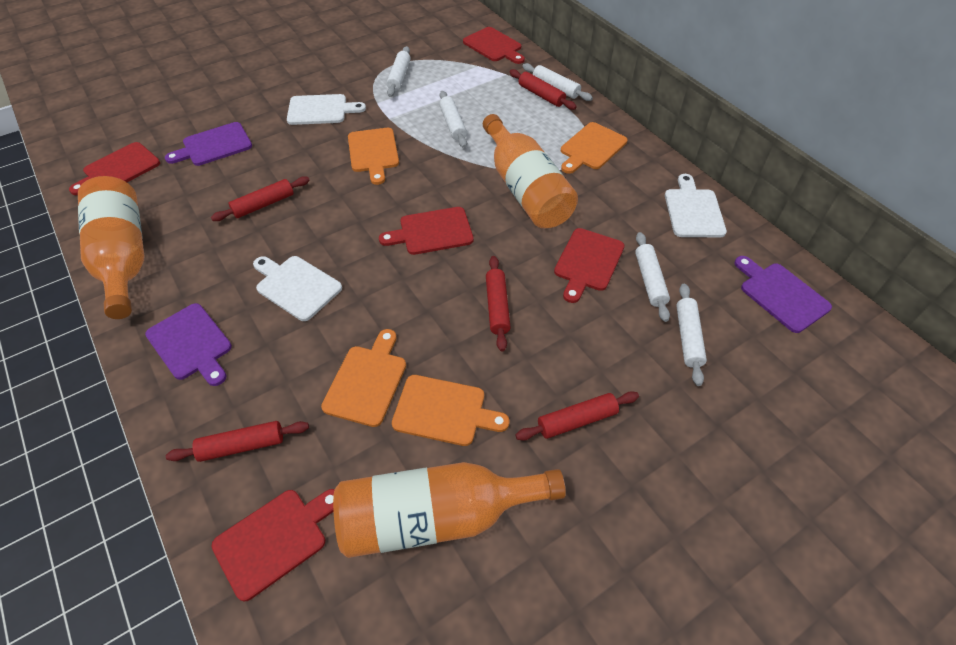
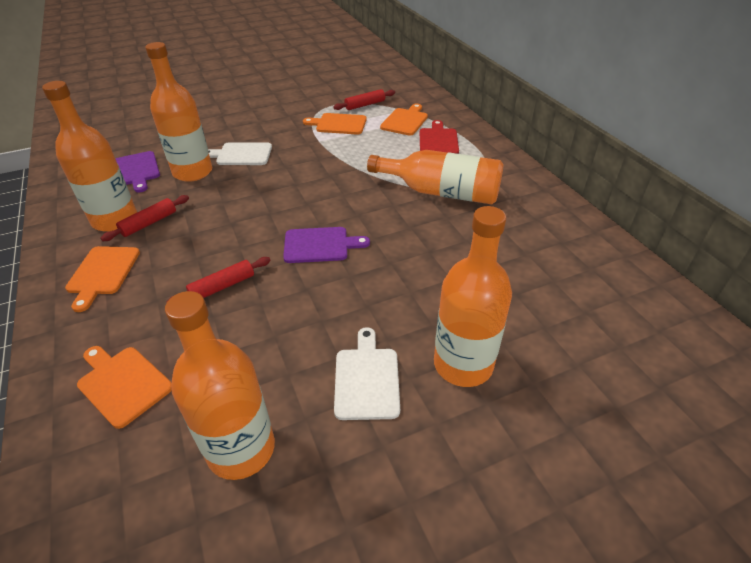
orange bottle: [78,176,145,319] [333,462,566,558] [483,114,578,228] = 3 -> [42,81,137,232] [145,42,212,182] [165,291,275,480] [367,150,503,204] [434,206,512,387] = 5
purple cutting board: [145,303,232,386] [165,122,252,166] [734,256,832,333] = 3 -> [115,151,160,192] [283,227,370,263] = 2
red cutting board: [69,142,160,195] [211,489,335,602] [379,207,474,255] [463,27,525,64] [554,228,625,303] = 5 -> [420,120,459,154] = 1
red rolling pin: [166,421,309,462] [211,176,310,221] [486,256,511,351] [509,69,577,110] [515,391,639,441] = 5 -> [100,195,189,241] [167,257,271,302] [333,89,395,110] = 3
white cutting board: [253,256,342,321] [287,94,366,125] [665,174,727,237] = 3 -> [208,143,272,165] [334,327,400,420] = 2
white rolling pin: [387,46,411,97] [439,91,467,148] [522,63,593,101] [635,232,670,322] [676,284,707,386] = 5 -> none = 0

